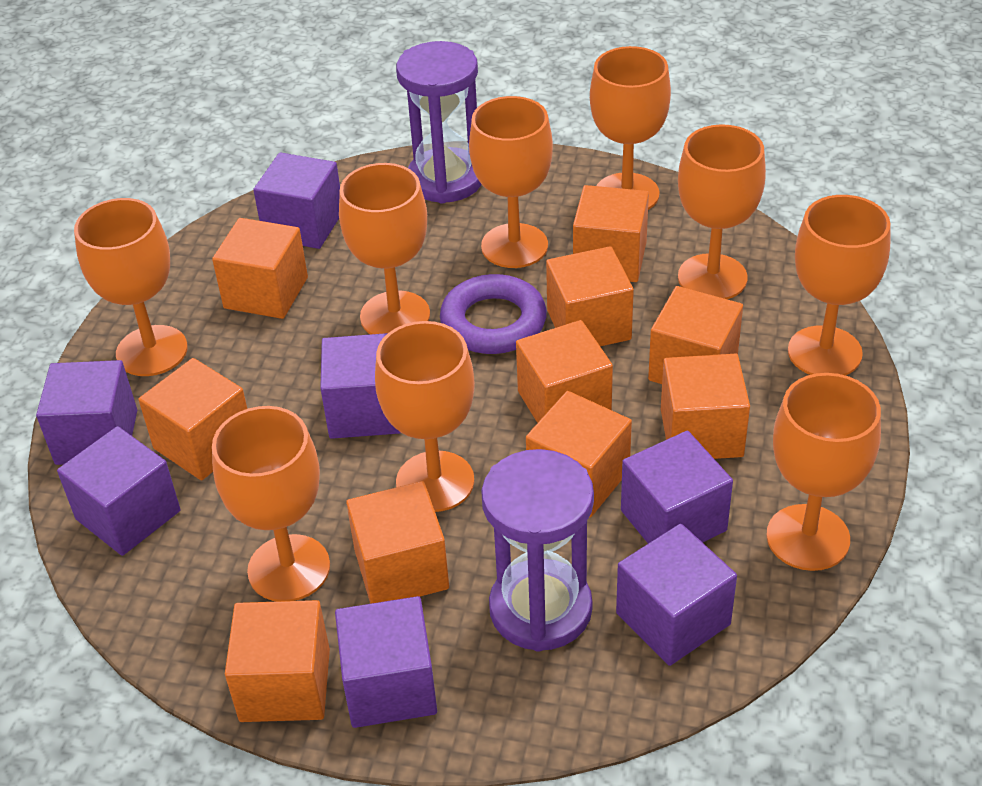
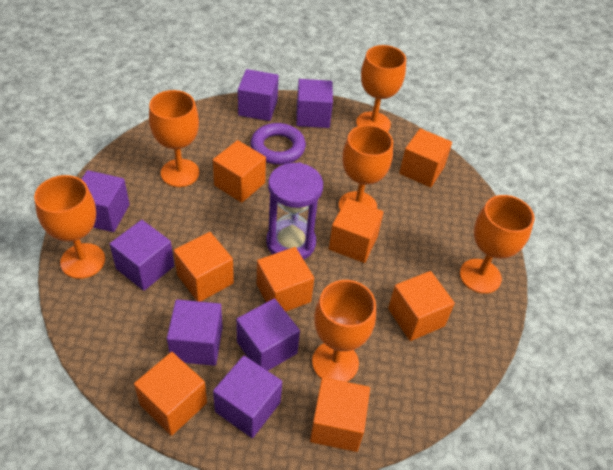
orange cube: [138,358,247,480] [212,218,308,319] [225,600,330,722] [346,481,449,604] [516,320,613,423] [526,391,632,517] [546,246,634,346] [573,185,649,282] [648,286,743,384] [661,354,750,459] = 10 -> [134,352,207,436] [174,232,234,302] [213,140,266,203] [257,247,314,312] [310,377,370,452] [329,198,384,263] [388,271,455,341] [399,128,452,188] = 8
orange goblet: [74,198,188,376] [212,406,330,602] [339,163,430,334] [375,321,475,512] [469,96,553,268] [590,46,671,210] [678,124,766,299] [766,373,881,571] [788,195,890,376] = 9 -> [34,175,105,279] [149,90,199,187] [312,280,376,382] [339,125,393,210] [356,45,406,132] [460,195,535,294] = 6
purple hourglass: [396,41,482,203] [481,449,594,652] = 2 -> [266,162,323,260] = 1

